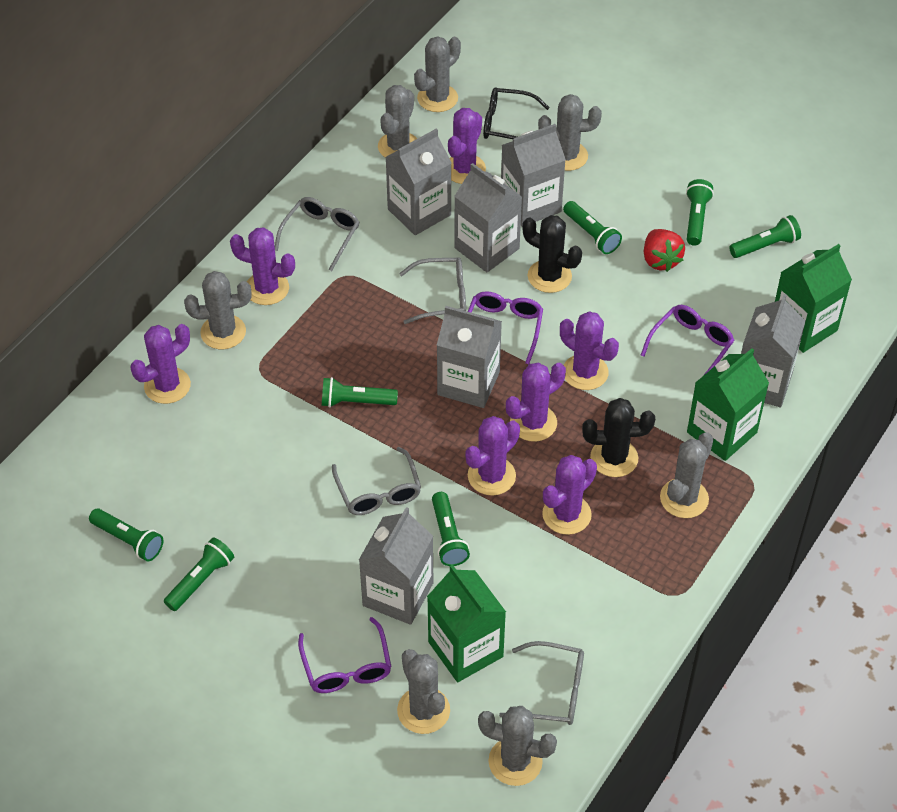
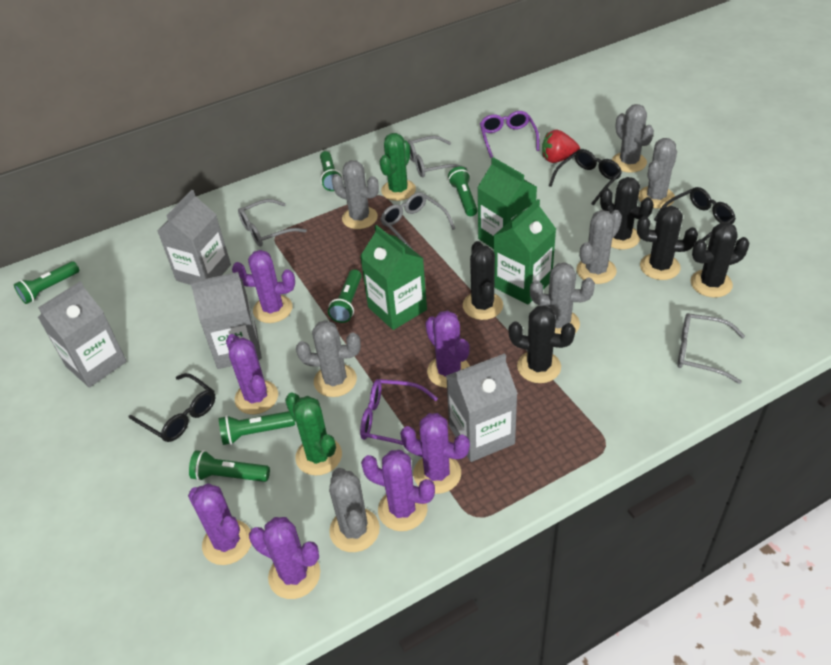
black cactus: [522,215,582,293] [582,398,655,477] = 2 -> [463,241,503,320] [508,305,576,383] [600,177,653,249] [637,206,698,280] [690,222,749,297] = 5
black glasses: [483,88,550,139] = 1 -> [129,373,216,442] [549,149,622,205] [654,187,736,241] = 3
green cactus: none = 0 -> [285,392,342,475] [380,133,416,201] = 2
green flashlight: [89,508,163,561] [164,538,234,611] [322,377,398,408] [432,492,470,566] [563,201,622,254] [686,179,714,246] [729,215,801,258] = 7 -> [14,261,79,304] [189,450,270,482] [219,411,295,445] [320,151,343,191] [328,269,362,323] [448,167,478,216] = 6
grey carton: [359,507,433,625] [385,129,452,235] [437,306,502,408] [454,163,522,272] [501,124,566,227] [741,294,805,407] = 6 -> [38,281,127,388] [158,190,231,285] [190,272,262,369] [446,353,518,462] = 4
purple glasses: [298,617,392,693] [468,291,543,364] [641,305,734,377] = 3 -> [360,379,438,445] [480,111,539,158] = 2

